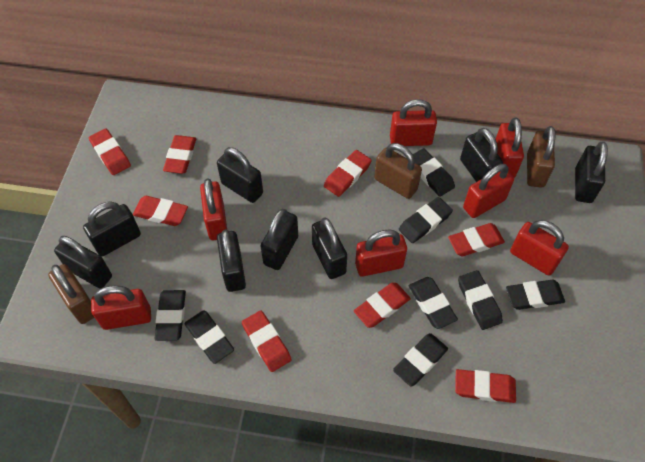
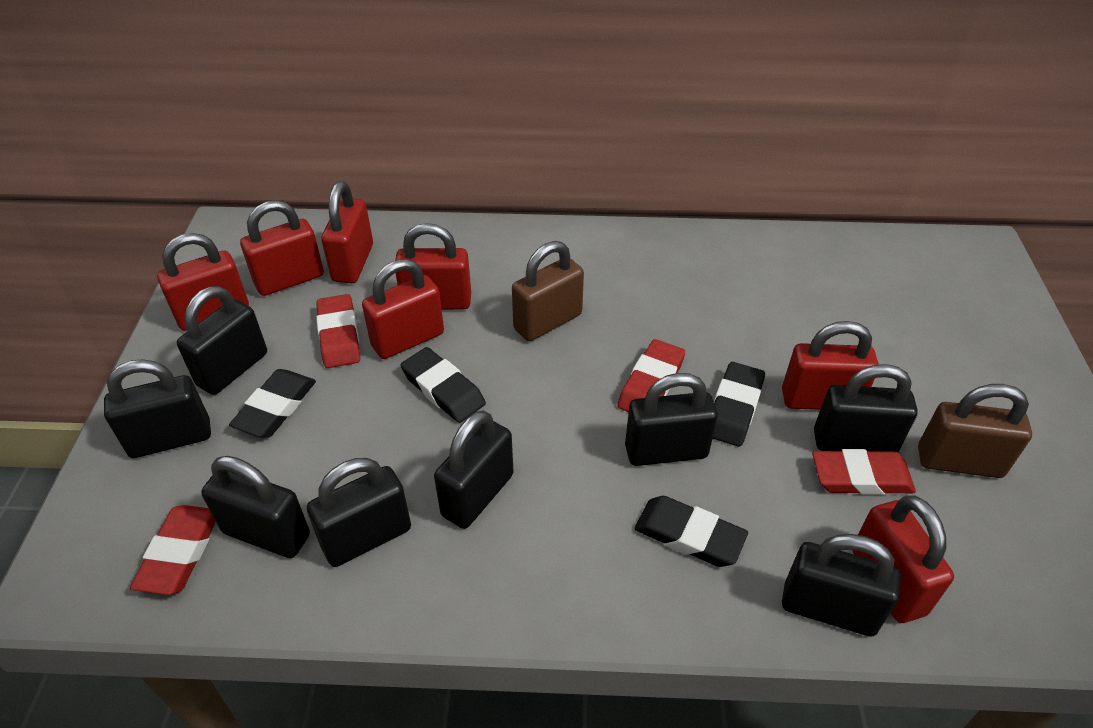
black eraser: [155,290,186,341] [185,310,234,364] [393,333,448,386] [399,197,453,243] [409,277,458,329] [413,148,455,197] [458,270,503,330] [506,280,565,310] = 8 -> [229,369,316,438] [400,347,486,423] [634,496,748,567] [713,362,765,447] = 4
brown padlock: [48,264,94,324] [374,143,422,199] [527,126,555,188] = 3 -> [512,241,584,341] [918,384,1032,478] = 2
red eraser: [89,129,131,175] [133,196,188,226] [163,135,196,174] [242,310,292,372] [324,150,372,197] [354,283,411,328] [448,223,505,256] [455,369,516,403] = 8 -> [130,505,216,595] [316,294,360,368] [617,339,685,412] [812,449,916,495] = 4

